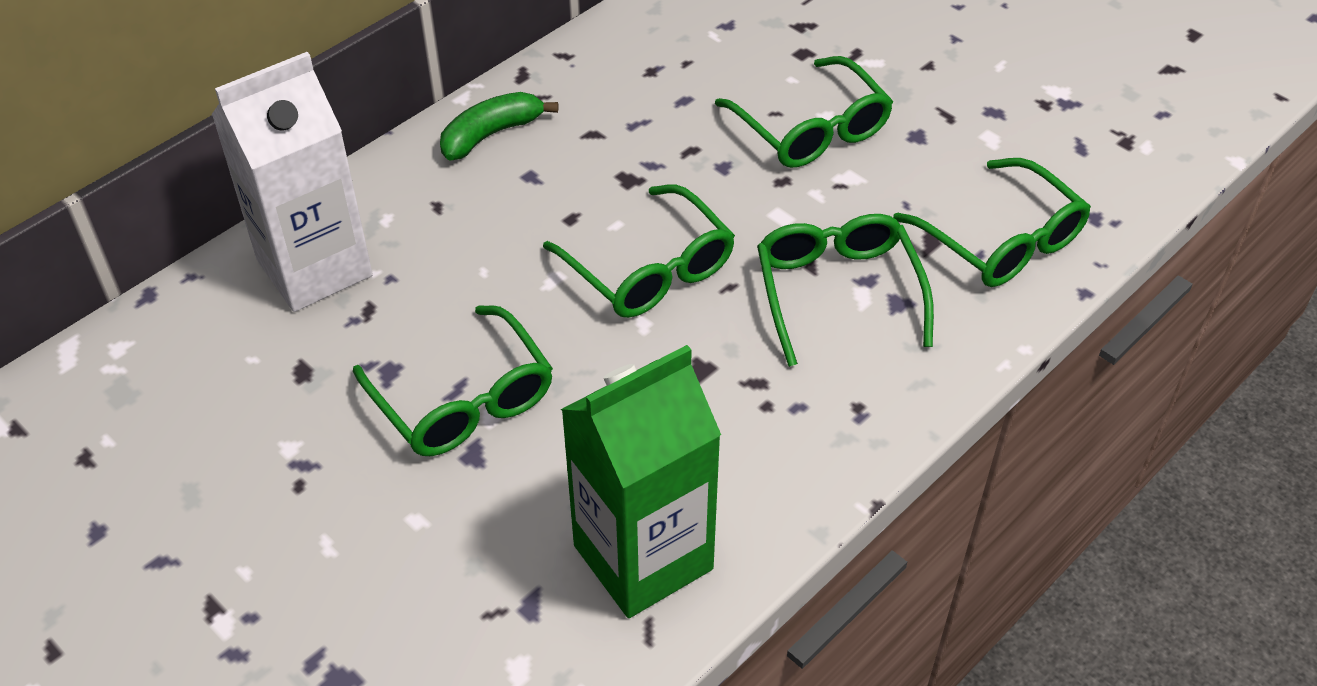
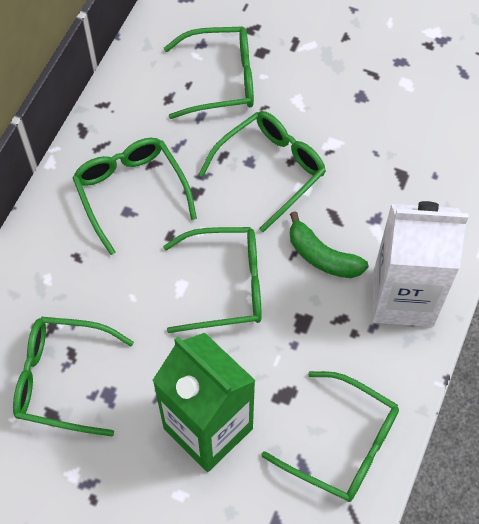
green glasses: [353,305,553,456] [543,184,735,318] [715,56,893,168] [757,214,934,367] [893,158,1091,287] = 5 -> [13,317,134,437] [72,138,197,255] [163,227,262,333] [164,27,254,119] [199,111,326,232] [261,371,399,502] = 6

